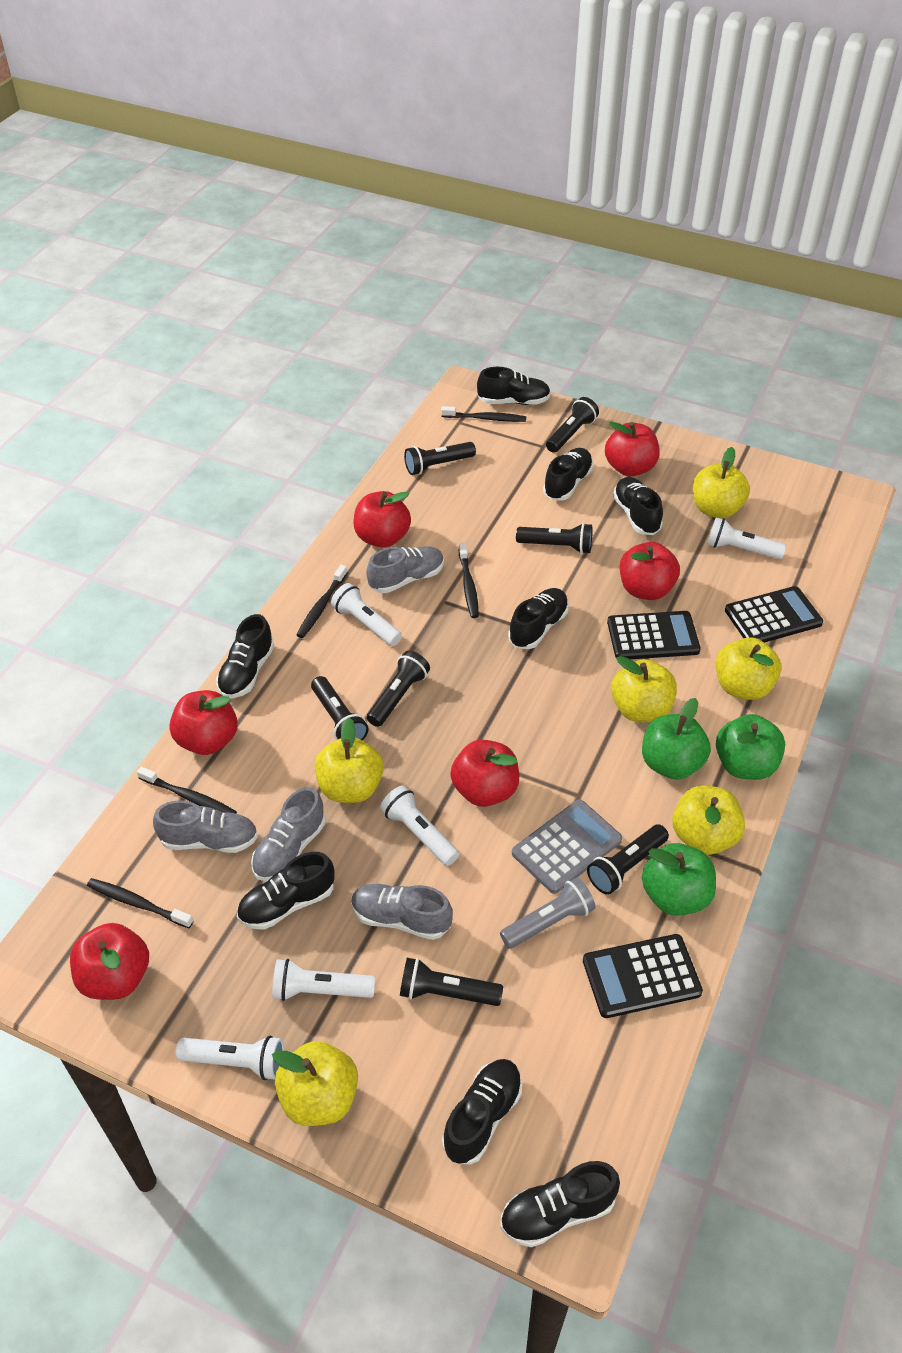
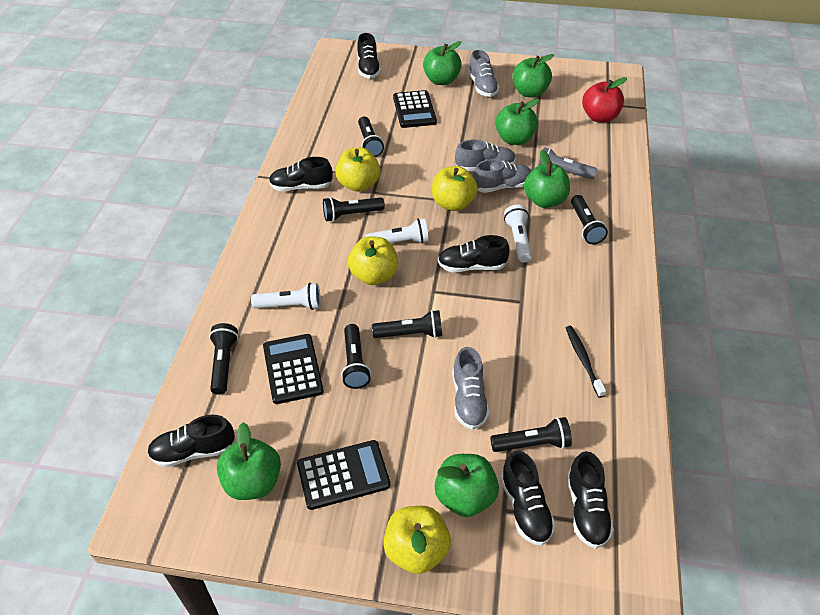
black shoe: [216,614,274,698] [237,852,335,930] [442,1059,522,1165] [477,367,551,405] [500,1161,620,1247] [508,588,569,649] [543,448,593,500] [613,477,663,535] = 8 -> [147,415,235,468] [269,157,333,191] [357,33,381,79] [438,235,510,272] [500,451,555,546] [567,451,614,549] = 6
black toothbrush: [87,878,193,928] [137,767,237,814] [297,565,347,638] [441,406,526,422] [459,543,479,618] = 5 -> [566,326,606,398] = 1
green apple: [642,698,711,780] [642,843,716,916] [716,714,785,780] = 3 -> [217,422,281,500] [423,41,462,85] [435,454,499,517] [495,99,539,145] [512,54,554,97] [524,150,570,208] = 6
grey calculator: [512,799,622,894] = 1 -> none = 0
red apple: [70,923,149,1000] [169,690,238,755] [353,491,411,548] [450,740,519,807] [605,422,660,477] [620,542,680,600] = 6 -> [582,77,627,122] = 1
white flashlight: [175,1036,284,1080] [272,959,375,1001] [331,583,402,646] [380,785,459,866] [707,517,787,560] = 5 -> [251,283,321,310] [365,218,429,243] [504,204,532,263] = 3
yellow apple: [272,1041,358,1126] [315,718,384,803] [611,656,677,722] [672,785,745,855] [693,447,750,518] [715,637,781,700] = 6 -> [335,147,380,192] [348,237,398,285] [383,506,451,574] [432,166,478,211] = 4

